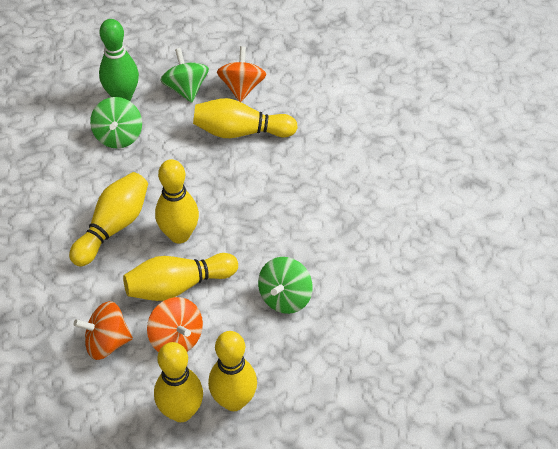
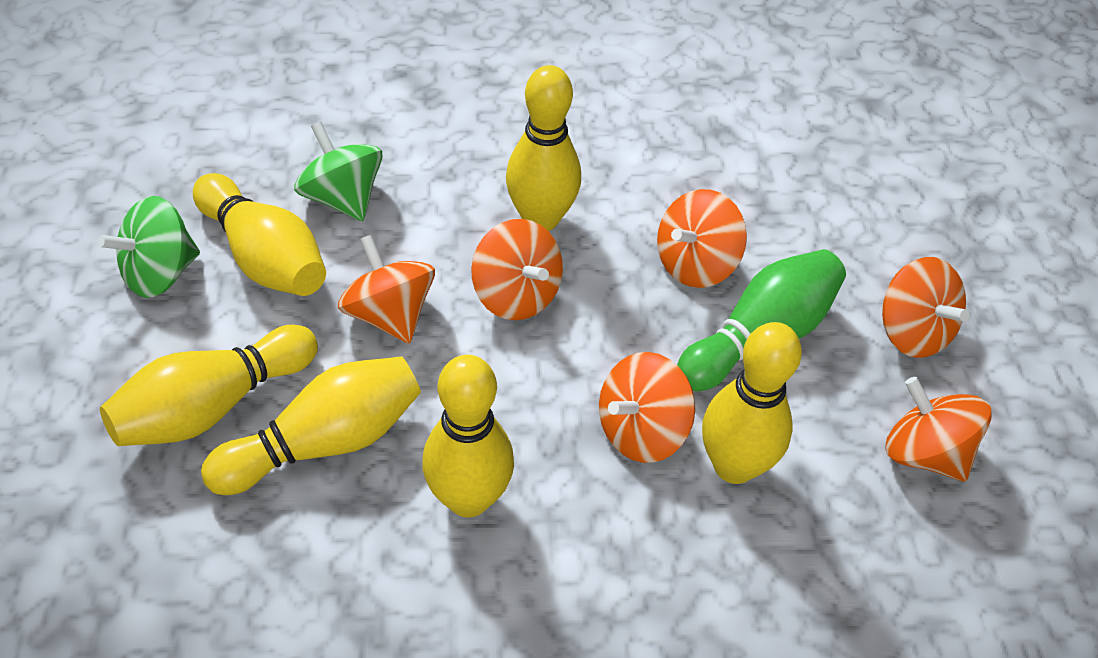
green spinning top: [90,97,142,149] [160,48,209,103] [258,257,313,314] = 3 -> [98,196,200,298] [294,121,383,221] = 2
orange spinning top: [74,301,133,360] [147,297,203,352] [217,46,267,102] = 3 -> [338,235,435,344] [471,219,563,320] [599,352,695,463] [657,189,747,288] [882,257,970,358] [886,377,992,482] = 6

